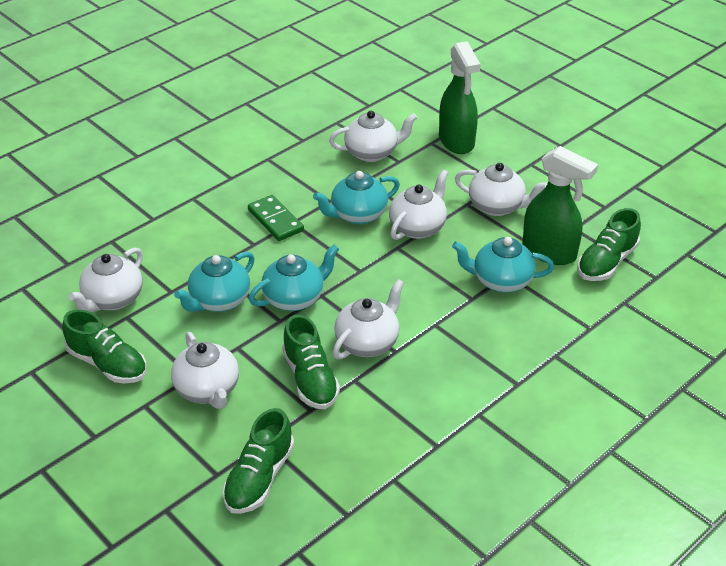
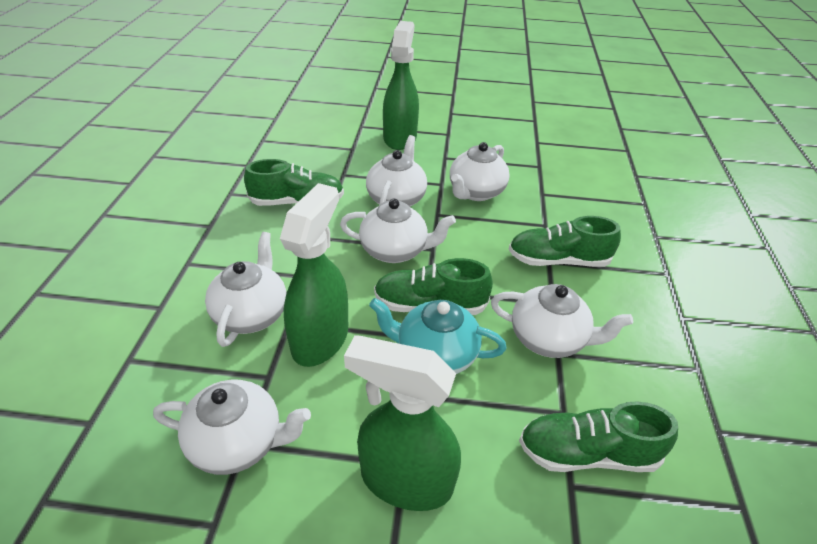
green domino: [248,195,304,241] = 1 -> none = 0
green spray bottle: [439,41,481,154] [523,146,598,265] = 2 -> [280,183,348,367] [344,335,461,511] [383,21,419,150] = 3
turquoise teapot: [174,252,255,312] [249,244,339,311] [313,171,400,224] [452,237,554,293] = 4 -> [369,298,507,374] = 1

